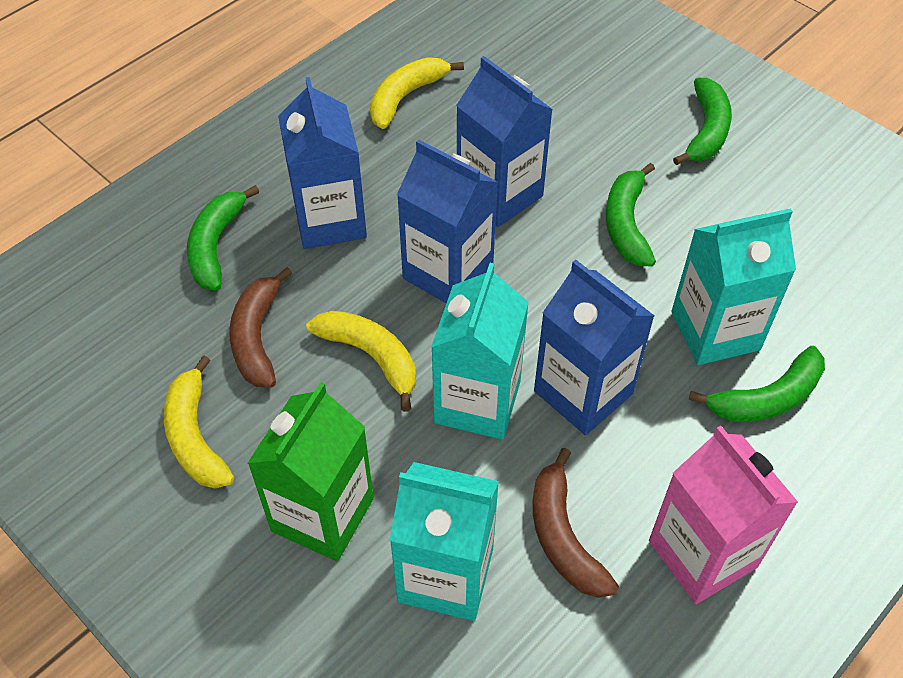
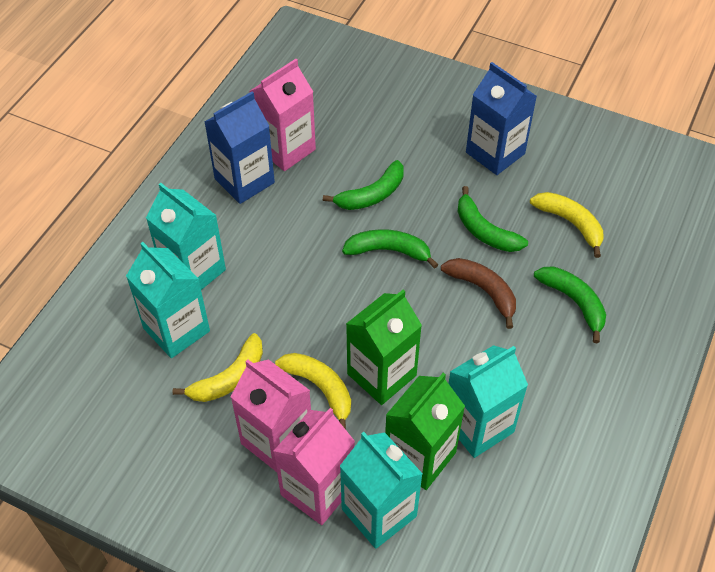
blue carton: [278,77,367,249] [397,139,498,303] [456,56,553,227] [534,260,655,435] = 4 -> [205,92,275,204] [466,62,537,175] = 2
brown banana: [230,267,292,387] [533,448,619,598] = 2 -> [441,258,516,329] = 1
green carton: [247,382,374,561] = 1 -> [346,290,422,405] [385,373,465,490] = 2
pink carton: [649,426,798,604] = 1 -> [231,359,311,472] [250,59,316,171] [274,408,355,525] = 3
turquoise carton: [390,462,499,621] [431,263,529,440] [671,208,796,365] = 3 -> [126,242,210,358] [146,183,226,290] [340,432,423,549] [449,345,528,458] = 4

